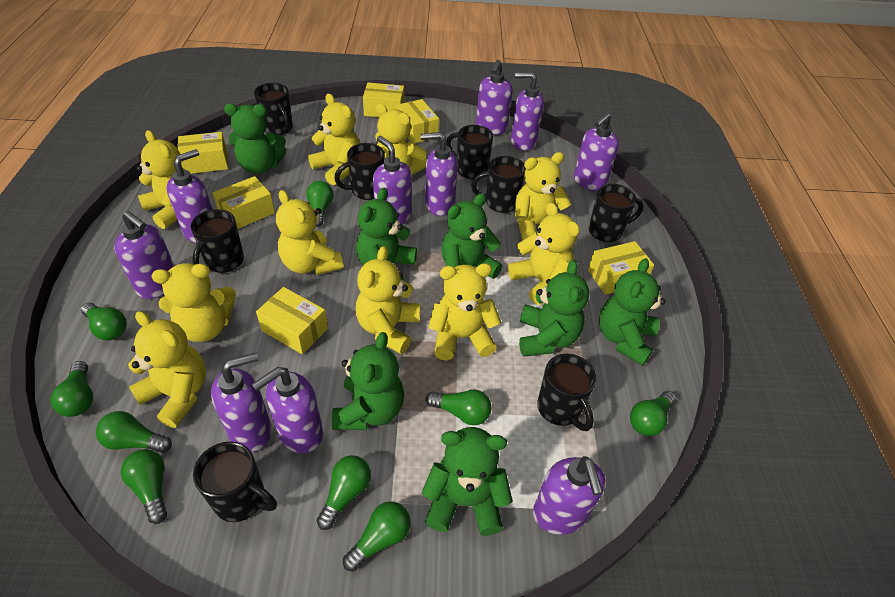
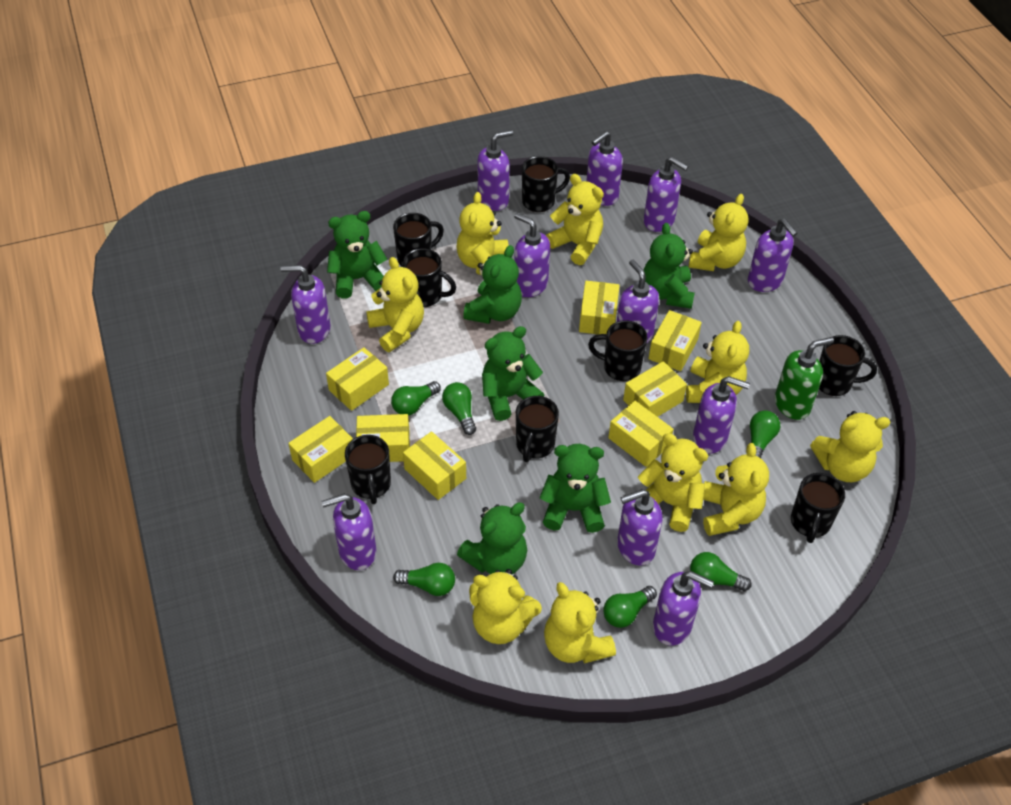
green light bulb: [50,361,93,417] [81,303,127,340] [96,411,172,453] [121,449,167,524] [306,181,333,227] [317,455,371,530] [343,501,411,571] [426,389,492,425] [630,391,677,436] = 9 -> [391,381,441,415] [393,563,455,596] [442,382,476,435] [603,586,657,628] [690,552,751,591] [750,410,780,458] = 6
green soap dispenser: none = 0 -> [775,337,834,420] = 1
green teddy bear: [224,103,286,174] [332,332,404,430] [356,188,417,281] [422,427,513,536] [441,193,502,279] [519,260,589,357] [599,258,666,366] = 7 -> [327,211,387,299] [457,503,527,574] [463,245,522,324] [482,326,544,421] [540,444,611,533] [644,223,695,309] = 6
purple soap dispenser: [114,211,174,299] [166,149,212,243] [211,352,272,452] [252,367,323,454] [373,136,412,224] [421,132,458,216] [476,60,513,135] [511,72,544,151] [533,456,605,535] [574,112,619,191] = 10 -> [280,265,331,344] [322,494,376,570] [478,130,513,211] [514,213,550,297] [586,131,623,206] [617,259,659,344] [617,489,663,566] [644,156,689,232] [653,571,714,646] [693,376,750,454] [748,218,798,292] = 11
yellow box: [178,132,228,174] [213,176,275,229] [256,287,328,354] [363,83,404,117] [397,99,439,144] [588,241,654,295] = 6 -> [288,416,353,483] [326,347,389,411] [356,414,410,462] [403,431,466,500] [579,281,620,335] [608,401,674,467] [623,361,687,417] [648,310,702,371] = 8

